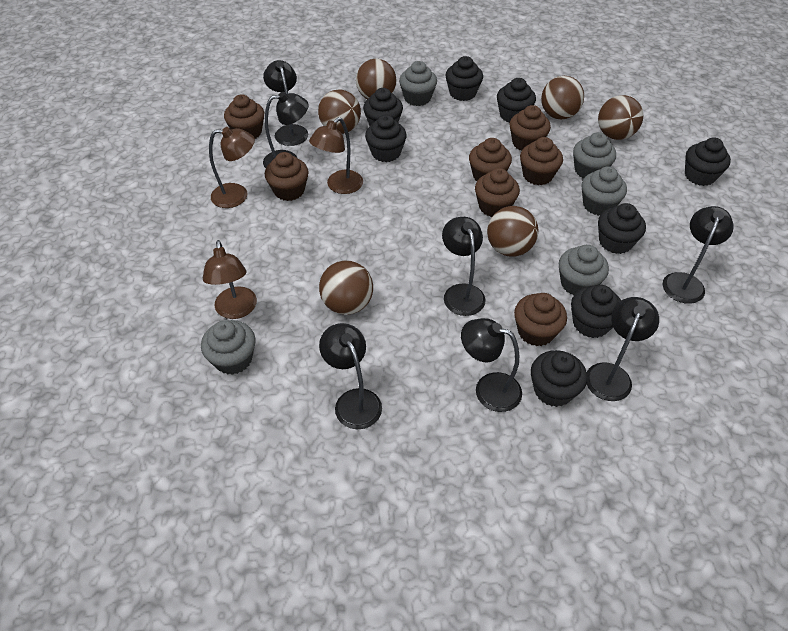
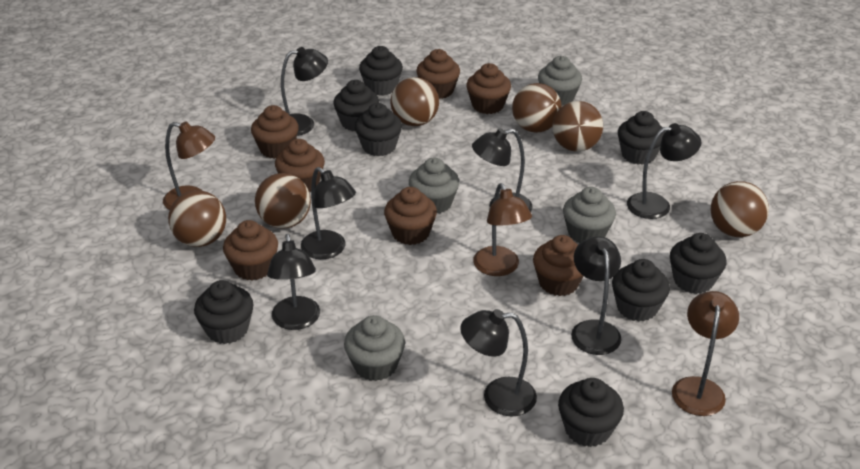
grey cupcake: [201,320,255,375] [399,61,437,106] [559,245,609,295] [573,132,616,179] [582,166,627,216] = 5 -> [344,315,405,381] [409,158,459,213] [538,56,582,106] [563,187,616,243] = 4

